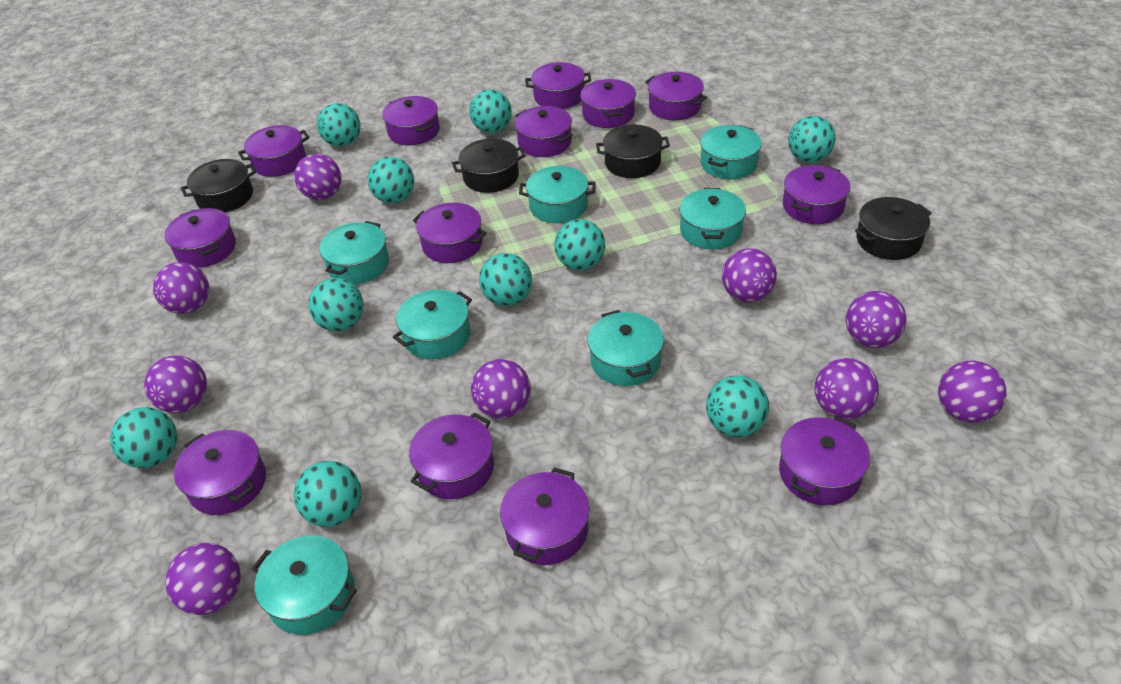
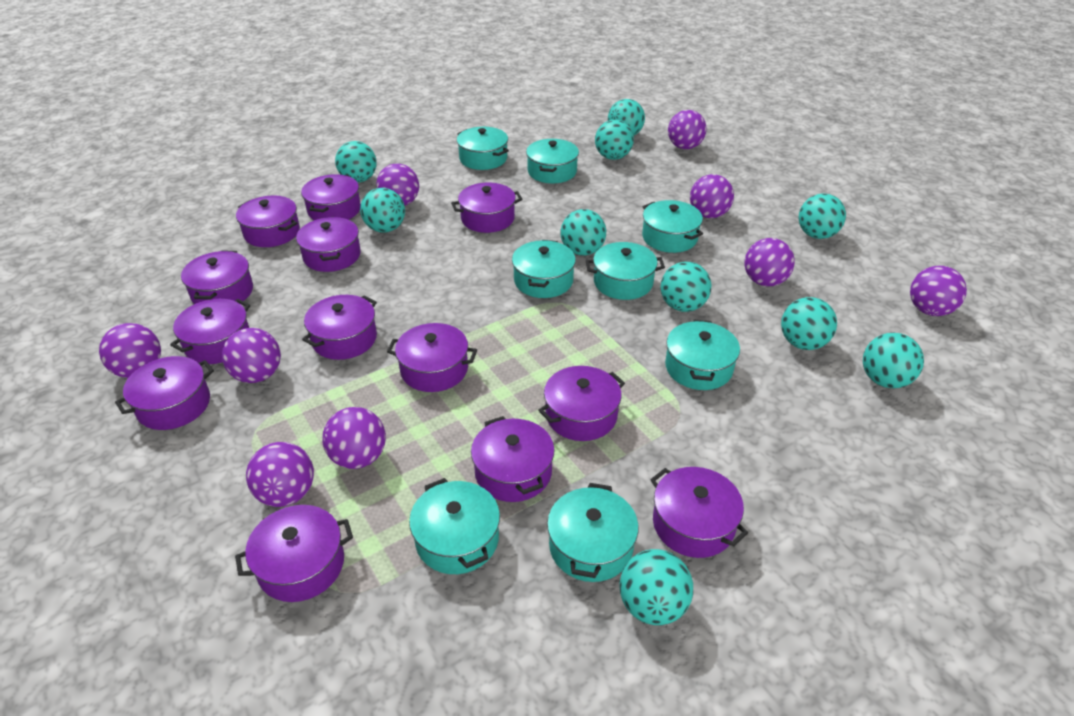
black pot: [181,159,256,213] [452,138,526,193] [596,125,670,178] [855,197,932,260] = 4 -> none = 0
turquoise pot: [252,535,357,635] [319,221,389,285] [393,289,472,360] [519,166,596,223] [588,310,664,386] [679,188,746,250] [700,125,762,179] = 7 -> [409,478,500,574] [457,127,509,170] [512,240,576,298] [526,139,579,183] [547,483,639,582] [586,242,665,300] [642,200,703,253] [665,320,740,390] = 8

